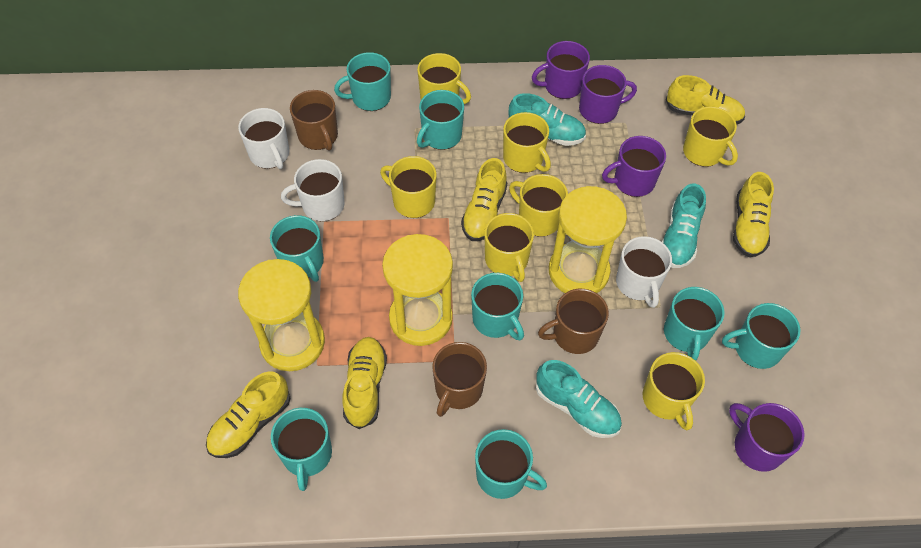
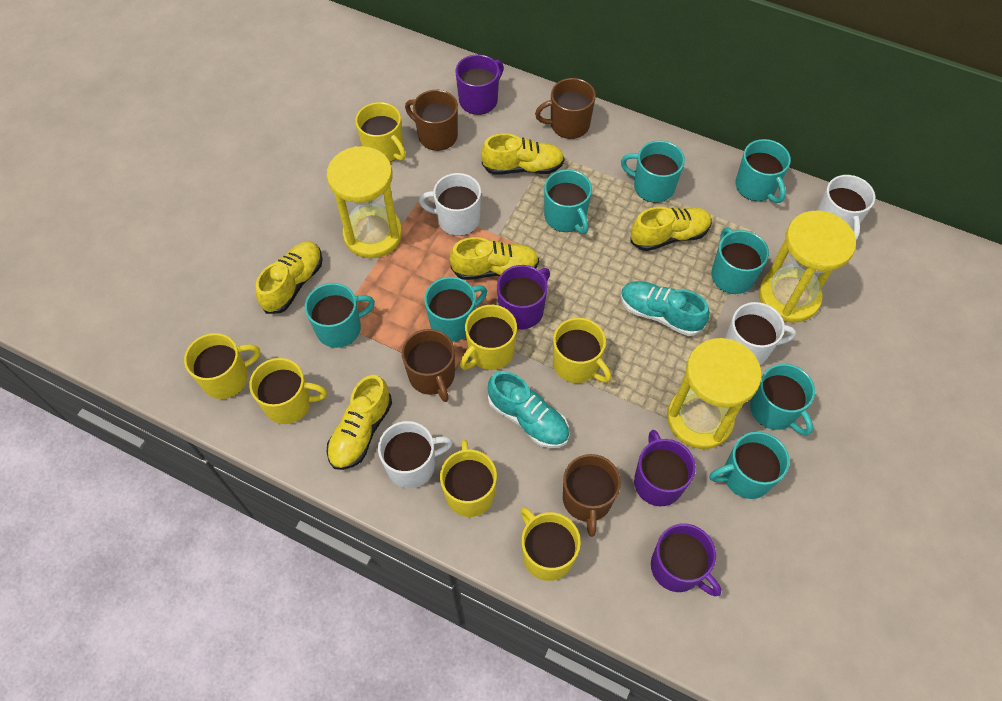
brown mug: [290,90,338,151] [432,342,487,417] [538,289,609,354] = 3 -> [402,329,455,402] [405,90,458,151] [535,78,596,139] [563,454,621,537] = 4
turquoise shoe: [508,93,586,146] [536,360,622,438] [662,183,706,268] = 3 -> [488,371,569,448] [620,281,710,336] = 2
white mug: [238,108,289,169] [281,159,345,221] [616,236,672,308] = 3 -> [378,421,453,488] [419,173,481,236] [725,302,796,365] [817,175,875,240] = 4

